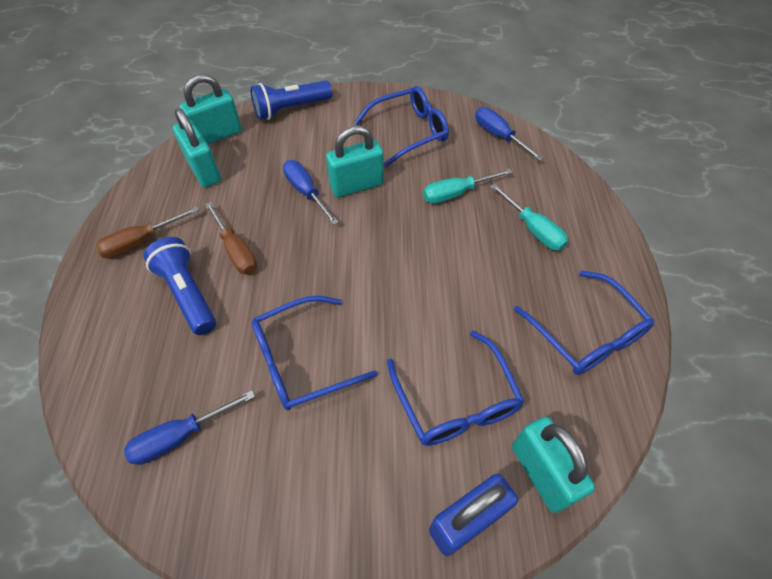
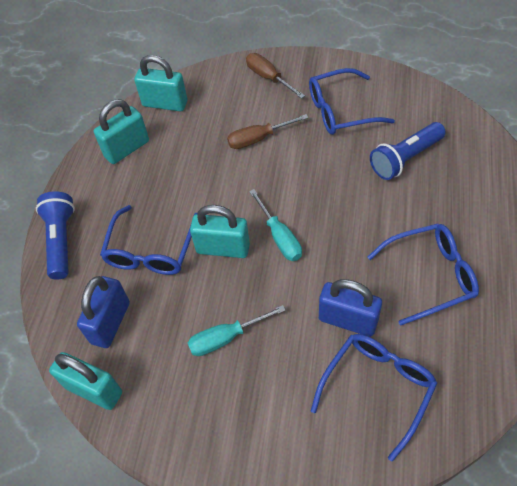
blue padlock: [429,474,518,556] = 1 -> [77,276,130,348] [319,279,382,337] = 2
blue screwdriver: [124,390,255,465] [283,160,339,225] [475,107,543,161] = 3 -> none = 0

